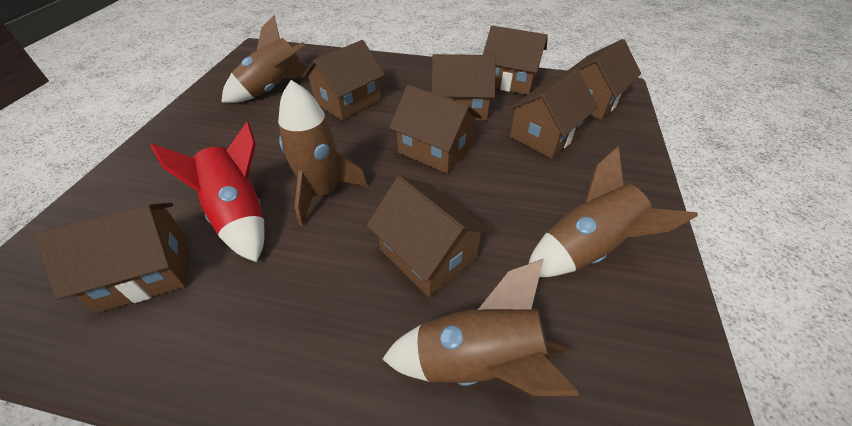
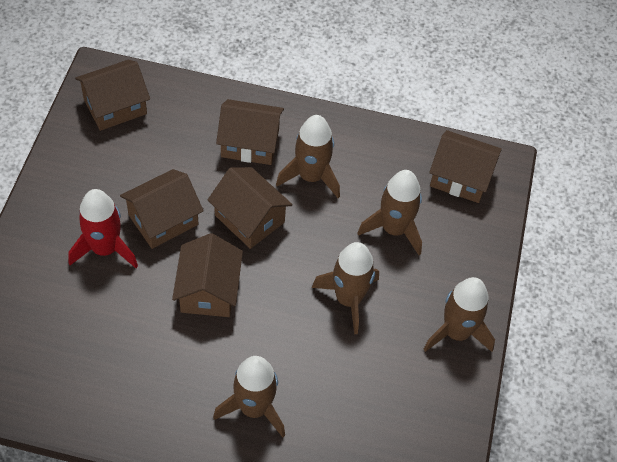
brown house: [34,203,187,313] [303,40,385,120] [367,176,491,297] [389,85,482,173] [432,54,496,121] [483,26,548,95] [508,69,598,158] [561,39,641,120] = 8 -> [75,60,150,131] [120,169,204,249] [172,233,243,317] [208,167,293,249] [216,99,284,165] [429,130,502,203] = 6
brown rocket: [222,15,309,103] [278,80,368,226] [382,259,579,396] [528,146,698,277] = 4 -> [213,356,285,437] [276,115,340,198] [312,242,379,334] [357,170,422,255] [423,277,495,352] = 5

